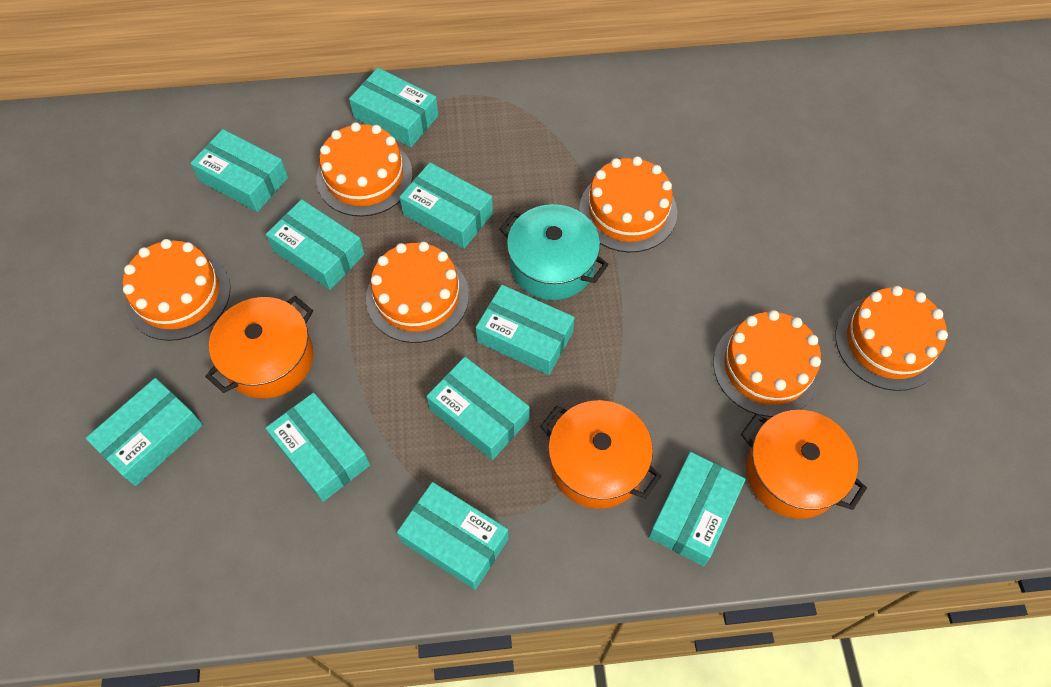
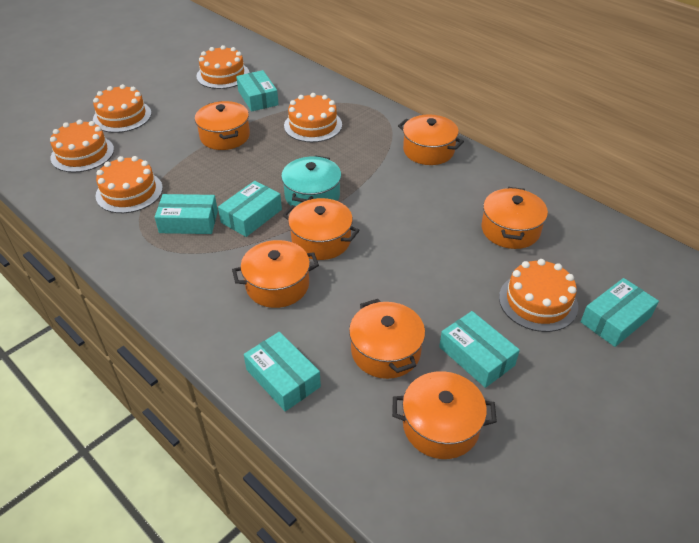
orange pot: [205,296,314,398] [540,400,661,509] [741,410,867,519] = 3 -> [195,101,250,150] [232,240,319,308] [283,198,360,260] [349,299,425,379] [392,371,497,459] [398,114,464,165] [482,187,548,249] = 7
turquoise box: [86,378,203,486] [190,129,288,212] [266,199,365,290] [266,392,370,502] [349,68,439,147] [397,482,509,590] [400,162,493,249] [427,357,530,460] [476,285,575,375] [649,452,746,566] = 10 -> [155,194,218,234] [218,181,282,237] [236,70,279,112] [244,332,321,412] [439,311,520,388] [581,278,659,347] = 6

